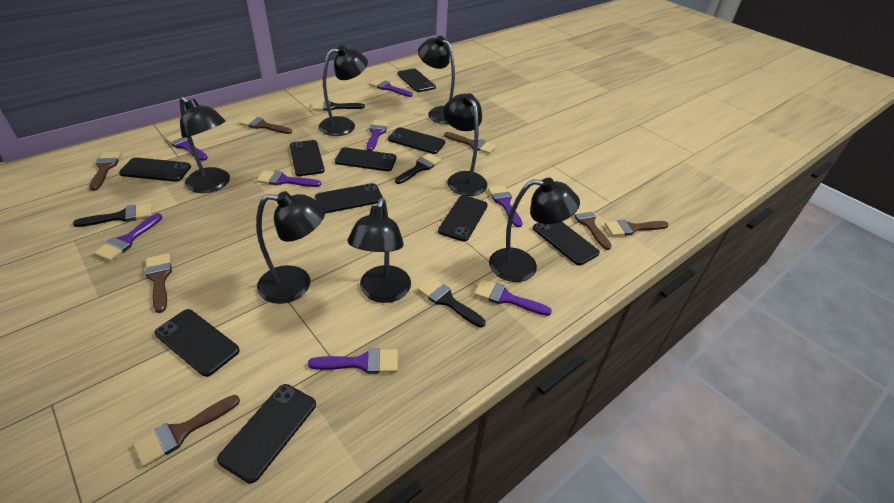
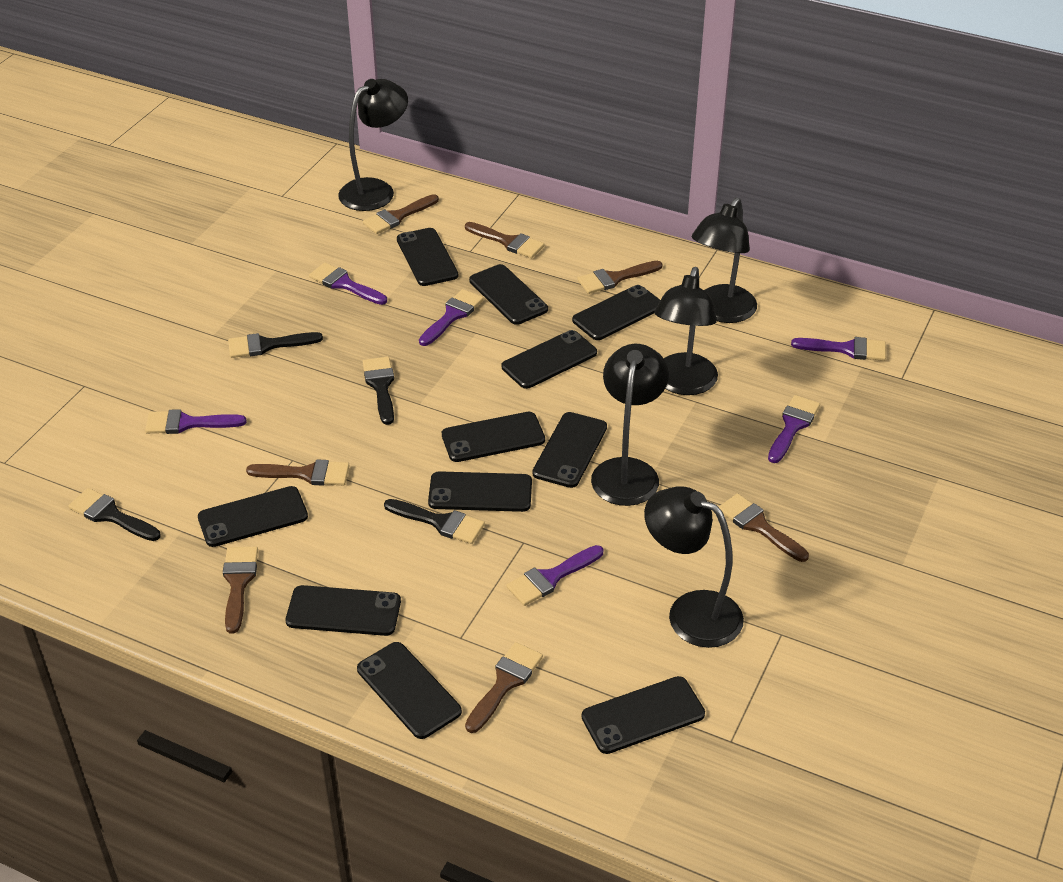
black lamp: [180,96,230,193] [256,191,326,304] [319,45,368,136] [348,198,411,303] [418,36,455,124] [443,93,488,196] [489,178,580,282] = 7 -> [338,79,408,211] [591,344,669,506] [644,486,744,648] [654,267,718,395] [692,198,757,323] = 5
black phone: [119,157,191,182] [154,309,240,377] [217,384,316,484] [290,140,325,176] [315,183,383,214] [335,147,396,171] [388,127,445,154] [397,68,436,92] [438,195,488,242] [533,222,600,265] = 10 -> [198,486,308,547] [286,585,401,636] [357,642,462,739] [397,228,458,286] [428,471,532,512] [442,412,545,462] [469,264,548,325] [502,330,597,389] [532,412,607,488] [572,285,660,340] [582,676,705,754] = 11
purple brush: [94,213,162,261] [165,132,208,161] [257,170,321,187] [308,349,398,374] [366,120,389,151] [369,79,413,97] [474,279,552,316] [488,185,523,227] = 8 -> [145,409,247,434] [309,263,387,305] [419,289,484,346] [506,545,603,606] [768,395,820,463] [791,337,886,361] = 6

